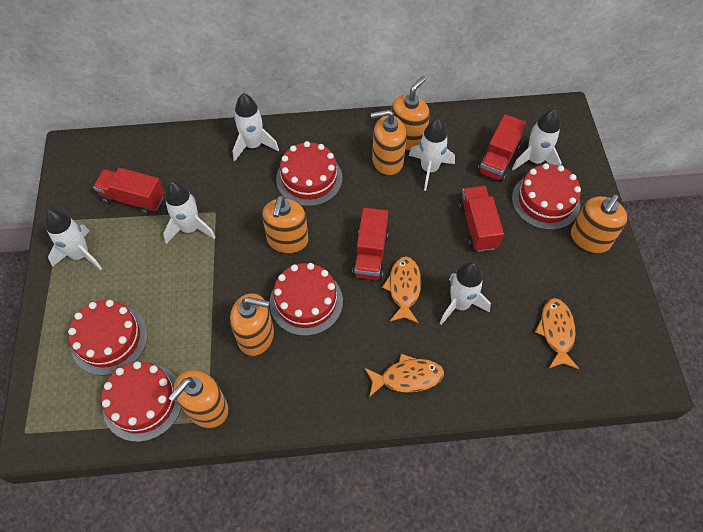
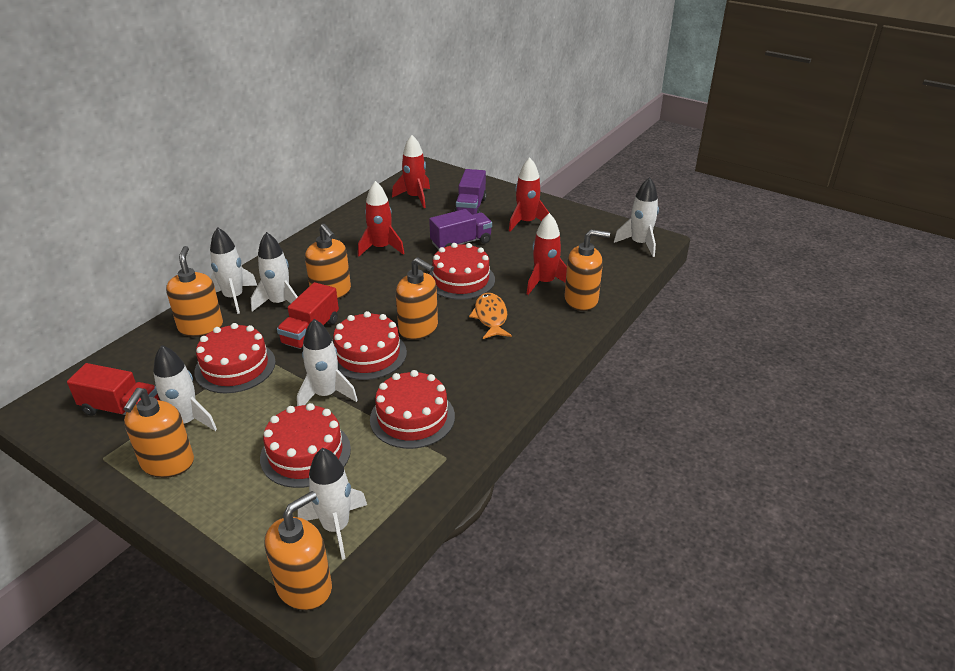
orange fish: [365,354,444,397] [382,256,421,323] [535,298,579,369] = 3 -> [469,293,512,339] = 1
purple truck: none = 0 -> [429,209,492,250] [454,169,487,215] = 2
red rocket: none = 0 -> [358,181,405,257] [392,135,430,208] [509,158,549,231] [527,213,567,295] = 4
red truck: [93,168,165,215] [352,208,389,280] [459,186,504,252] [477,114,526,182] = 4 -> [67,363,160,416] [277,282,339,350] = 2

